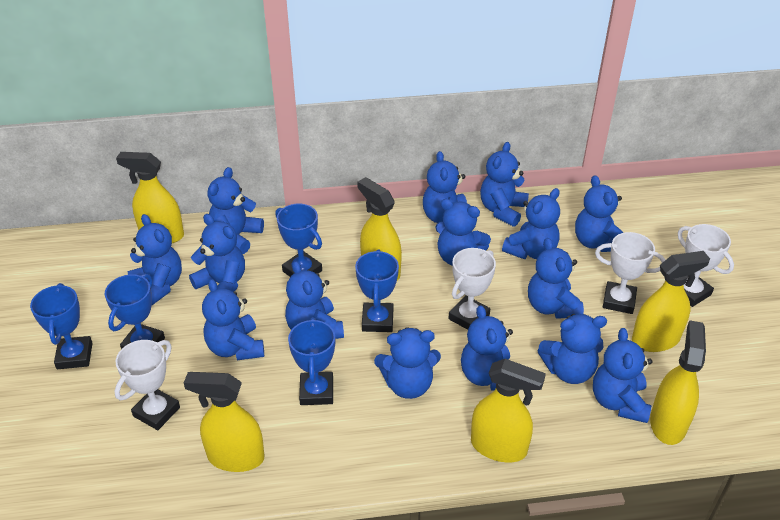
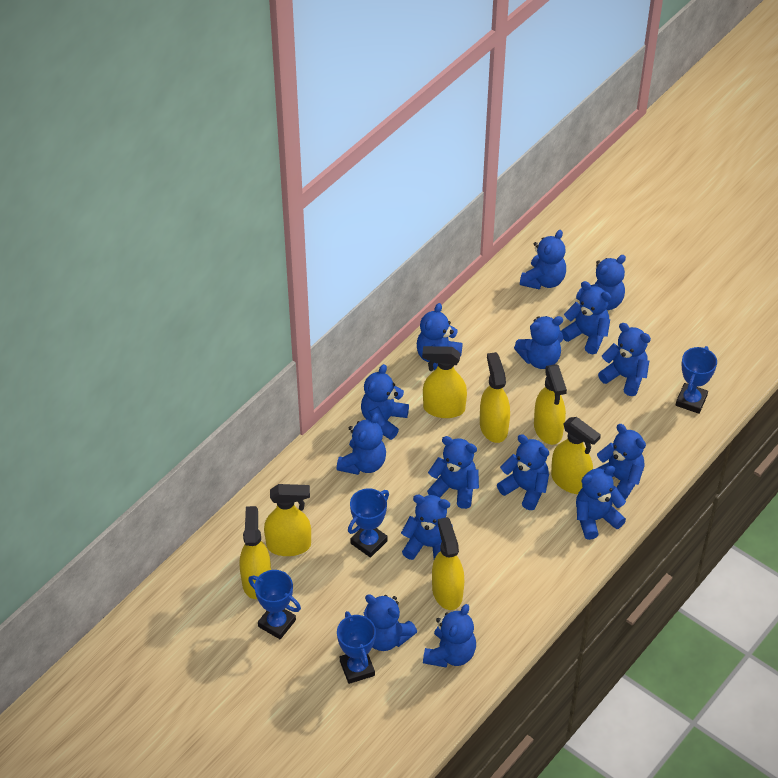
blue trophy: [30,283,92,369] [105,274,165,349] [275,204,322,277] [288,317,335,405] [355,249,399,332] = 5 -> [248,570,301,639] [337,611,376,684] [348,488,389,558] [676,346,717,414] = 4
white trophy: [114,340,180,430] [448,248,496,330] [595,232,665,314] [678,224,734,307] = 4 -> none = 0
yellow spray bottle: [116,152,184,243] [184,372,264,472] [357,177,402,281] [471,359,546,462] [632,251,710,352] [650,320,706,445] = 6 -> [240,506,271,599] [264,484,311,556] [422,346,467,418] [432,517,464,610] [480,352,510,443] [534,364,567,445] [551,417,601,494] = 7

